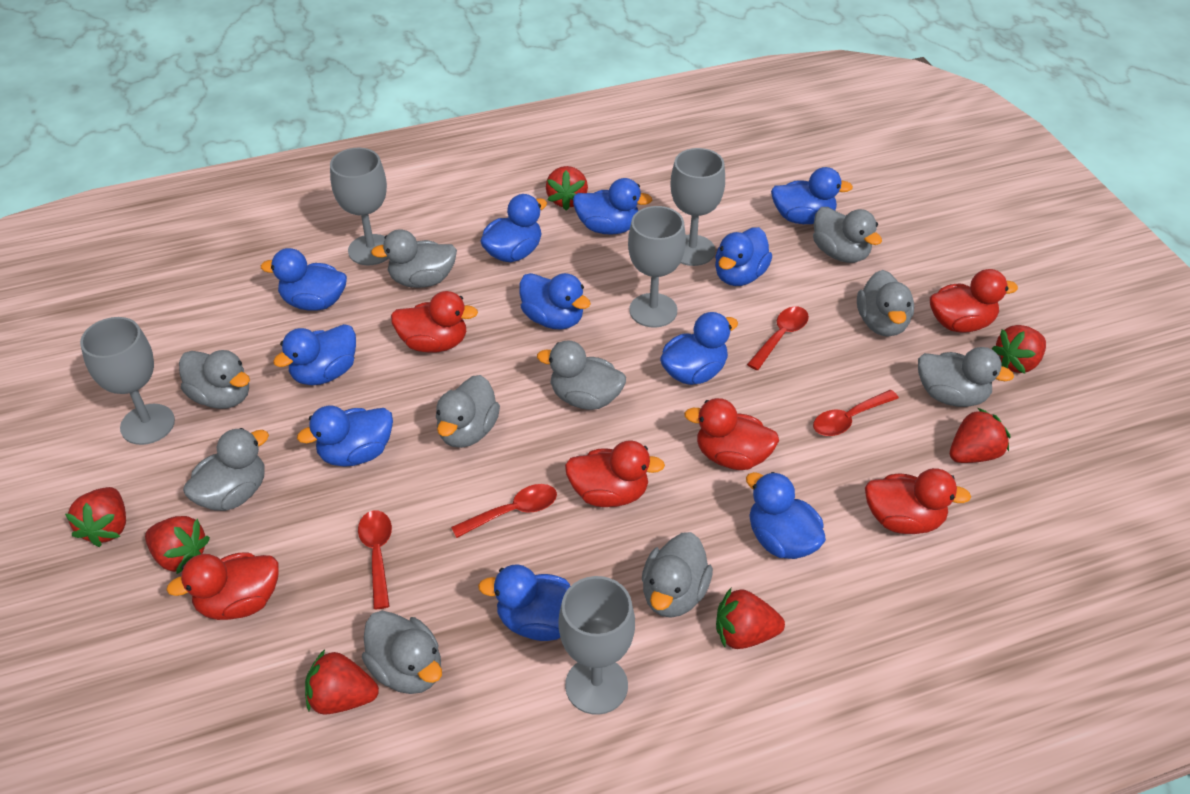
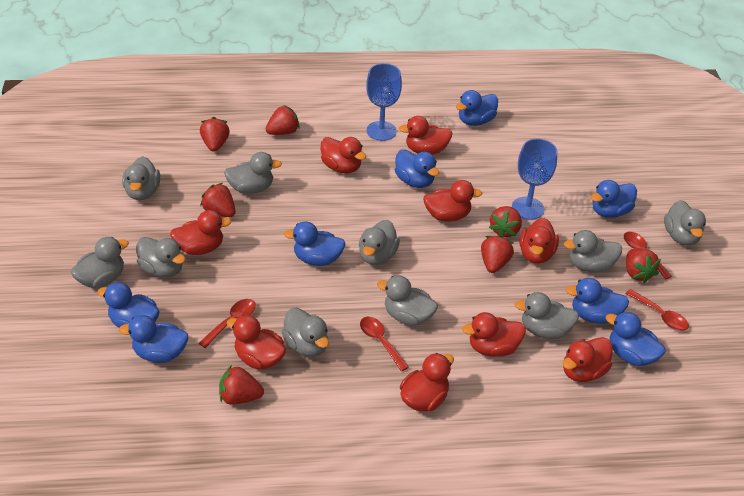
blue duck: [261,248,347,311] [273,324,356,385] [297,406,393,467] [478,564,570,641] [480,194,547,262] [519,273,591,330] [573,178,652,235] [660,312,738,385] [715,227,772,286] [746,472,826,559] [771,167,853,224] = 11 -> [97,282,160,328] [119,315,188,363] [284,221,346,266] [395,149,439,188] [456,90,498,126] [566,278,629,324] [591,180,637,218] [606,311,666,366] = 8
blue goblet: none = 0 -> [366,63,402,141] [512,139,557,220] = 2
grey goblet: [80,317,175,445] [330,148,388,265] [558,576,635,715] [628,206,686,328] [670,148,725,266] = 5 -> none = 0
red duck: [166,552,279,620] [391,291,478,353] [565,440,665,507] [684,398,779,470] [865,468,971,534] [930,269,1018,332] = 6 -> [170,210,232,255] [227,315,286,369] [321,137,366,174] [399,116,453,155] [400,353,454,412] [423,180,482,222] [462,312,526,357] [520,218,559,264] [562,337,613,382] = 9

